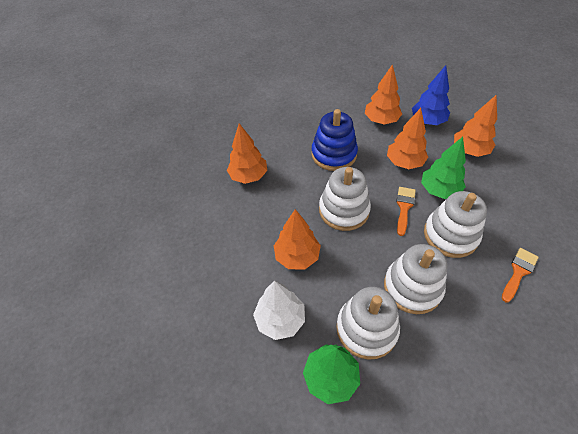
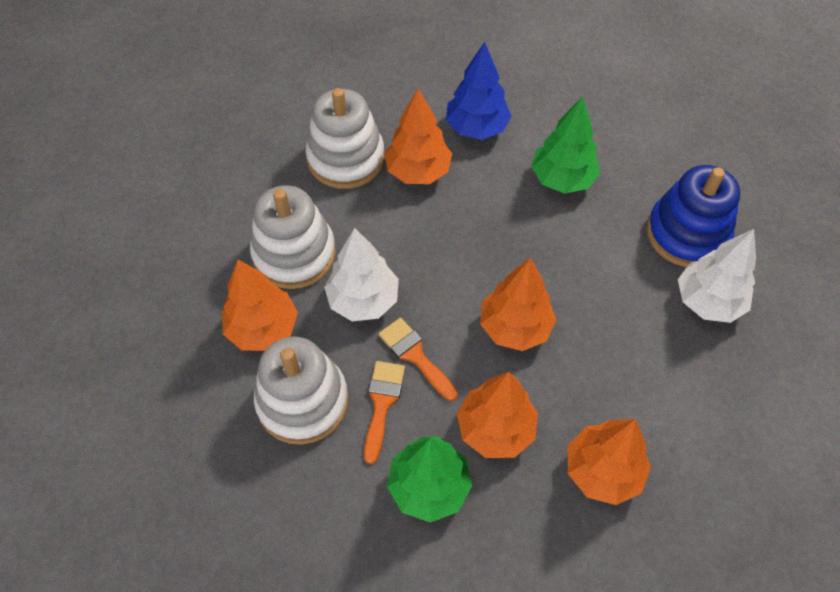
white stacking toy: [319,167,371,231] [336,287,400,360] [384,244,447,314] [424,191,487,258] = 4 -> [250,185,336,289] [254,336,349,445] [305,88,385,189] = 3
white tree: [253,281,305,340] = 1 -> [324,228,399,321] [678,229,756,323] = 2

